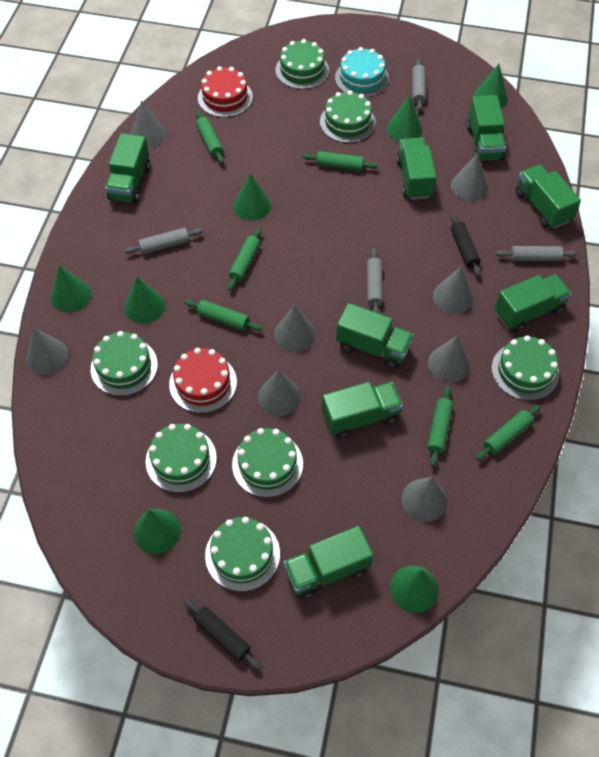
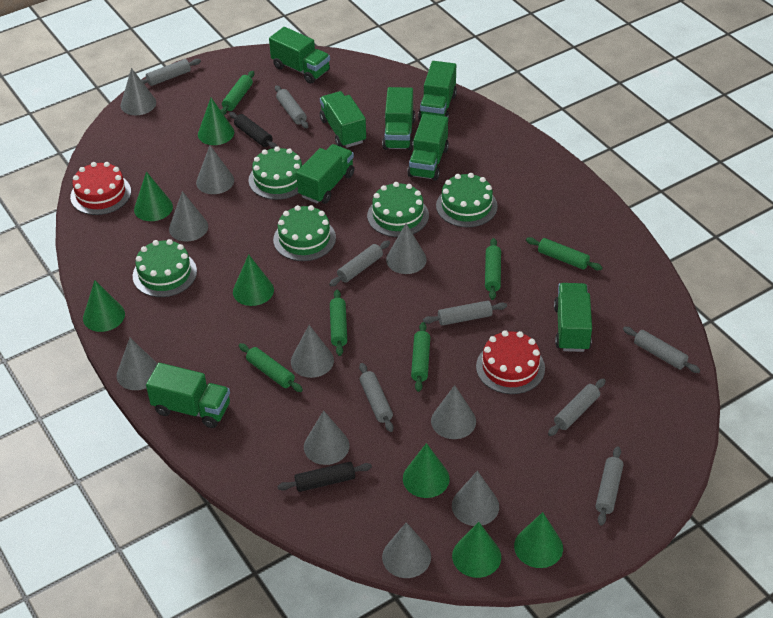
green cake: [91,331,158,396] [146,424,217,493] [205,517,280,591] [232,428,303,497] [275,39,329,89] [320,90,376,143] [492,335,559,401] = 7 -> [133,239,197,297] [248,146,302,200] [273,205,336,261] [367,182,429,237] [436,173,498,227] = 5
grey cone: [26,328,69,375] [131,100,166,148] [258,369,301,416] [274,305,316,352] [402,477,448,522] [428,336,470,382] [433,267,473,314] [451,153,488,201] = 8 -> [117,338,157,390] [121,68,156,115] [169,191,208,241] [196,145,234,194] [291,325,334,378] [304,410,349,465] [382,522,431,578] [386,223,427,274] [431,385,476,439] [452,471,499,526] = 10
grey rolling pin: [124,228,203,254] [367,248,383,313] [412,59,426,111] [496,246,578,261] = 4 -> [141,59,201,86] [275,85,308,129] [329,240,390,286] [359,363,393,432] [423,301,507,326] [548,378,606,436] [595,446,624,526] [623,327,700,373] = 8
turquoise cake: [335,47,389,98] = 1 -> none = 0

